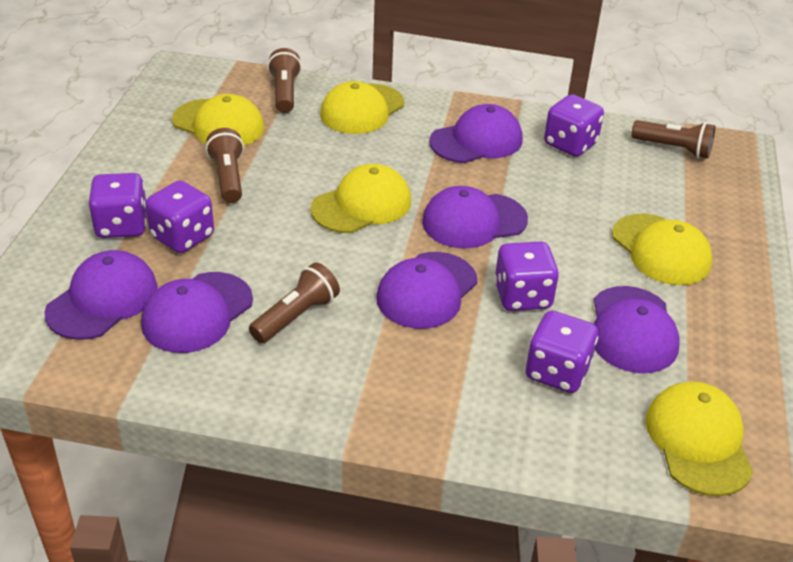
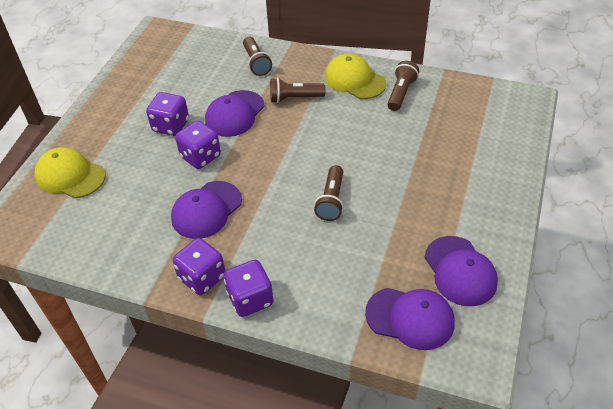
purple cap: [44,250,158,340] [141,272,253,353] [376,252,478,329] [422,186,528,248] [429,104,523,163] [594,286,680,373] = 6 -> [171,181,242,239] [205,90,265,137] [365,288,455,350] [424,236,498,306] = 4
purple dice: [89,173,147,238] [145,181,214,253] [494,242,559,311] [526,311,598,393] [544,94,604,157] = 5 -> [146,92,189,136] [173,238,225,295] [175,121,221,169] [224,260,273,317] = 4
yellow cap: [172,94,264,146] [310,164,411,233] [320,81,404,134] [612,214,713,285] [645,381,753,496] = 5 -> [34,147,106,198] [324,54,386,99] = 2

